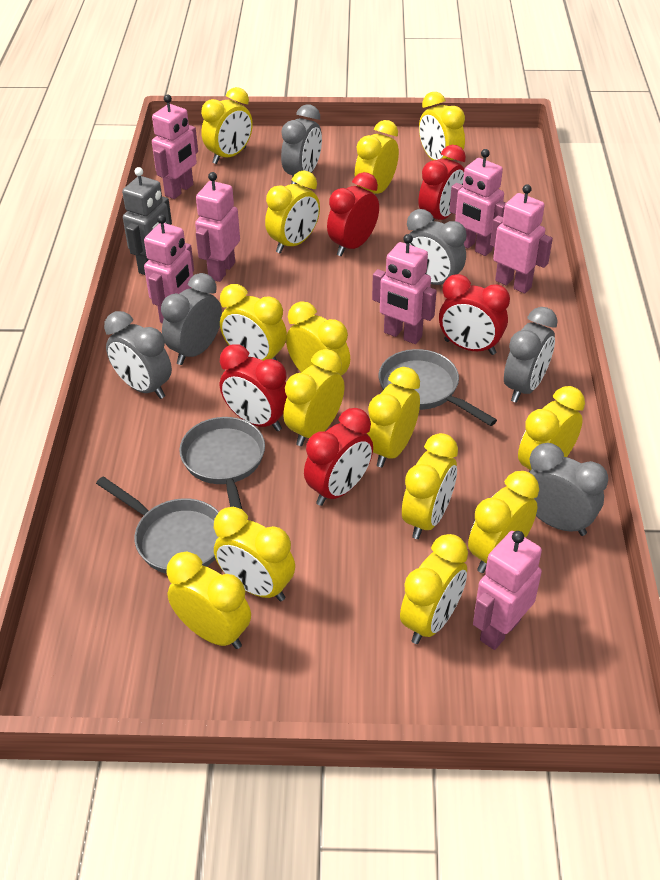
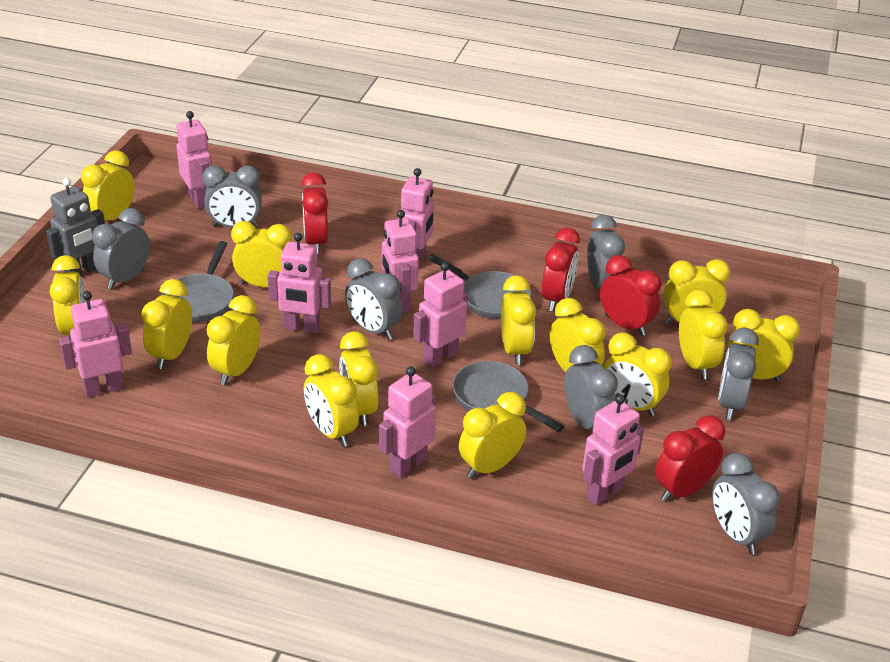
grey clock: [104,311,172,399] [161,273,222,365] [281,104,322,184] [404,209,466,285] [504,307,558,403] [529,443,608,536] = 6 -> [92,208,150,290] [202,165,262,228] [345,258,403,340] [564,345,618,430] [587,214,625,289] [712,453,780,555] [718,328,759,420] = 7
pink robot: [144,215,194,324] [152,95,198,199] [195,172,240,282] [372,234,437,344] [449,149,506,256] [473,531,542,650] [490,184,553,294] = 7 -> [59,291,132,397] [176,111,212,209] [268,233,331,333] [379,366,436,478] [382,210,419,313] [398,168,434,263] [413,262,468,367] [582,394,644,506] = 8
red clock: [220,344,287,431] [304,408,373,506] [327,172,379,256] [419,145,466,221] [439,274,510,355] = 5 -> [301,172,328,254] [542,228,580,311] [600,255,661,336] [655,415,725,502] = 4

